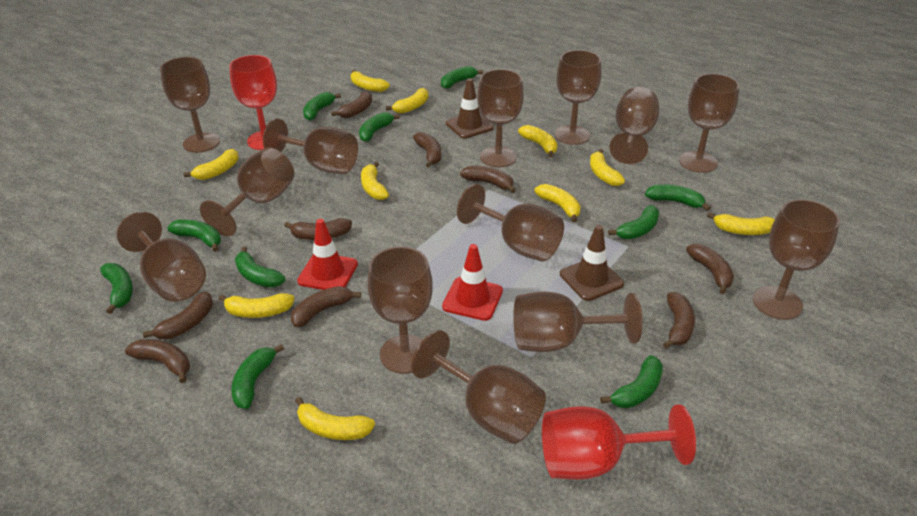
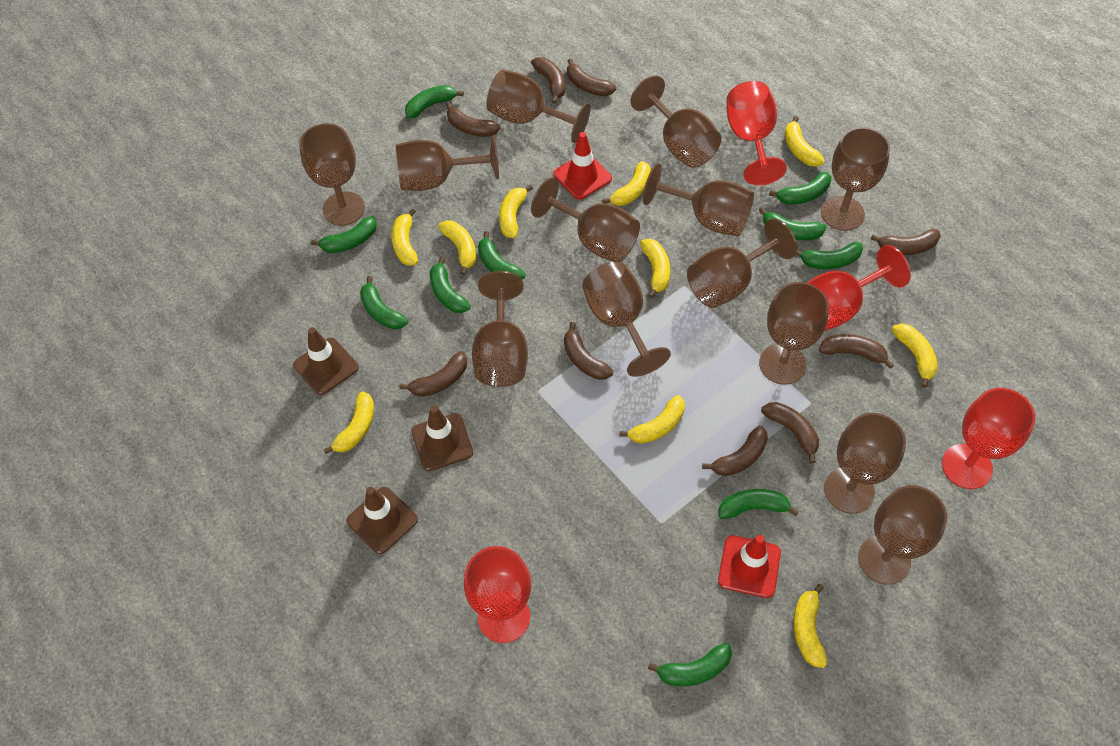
brown traffic cone: [446,78,494,139] [560,225,624,301] = 2 -> [293,327,359,395] [347,487,418,554] [411,406,473,471] = 3
red goblet: [229,55,277,150] [542,404,696,480] = 2 -> [464,546,531,643] [726,81,787,185] [807,245,911,331] [942,388,1035,489] = 4

